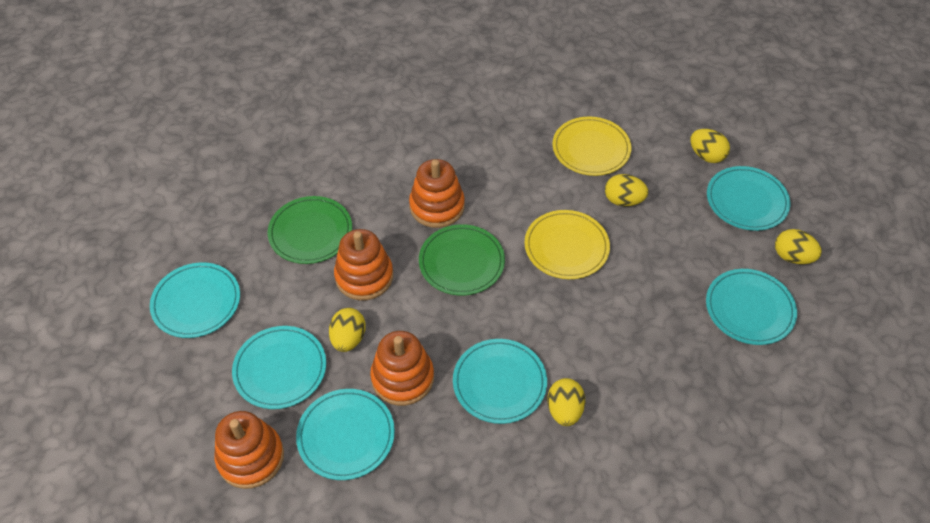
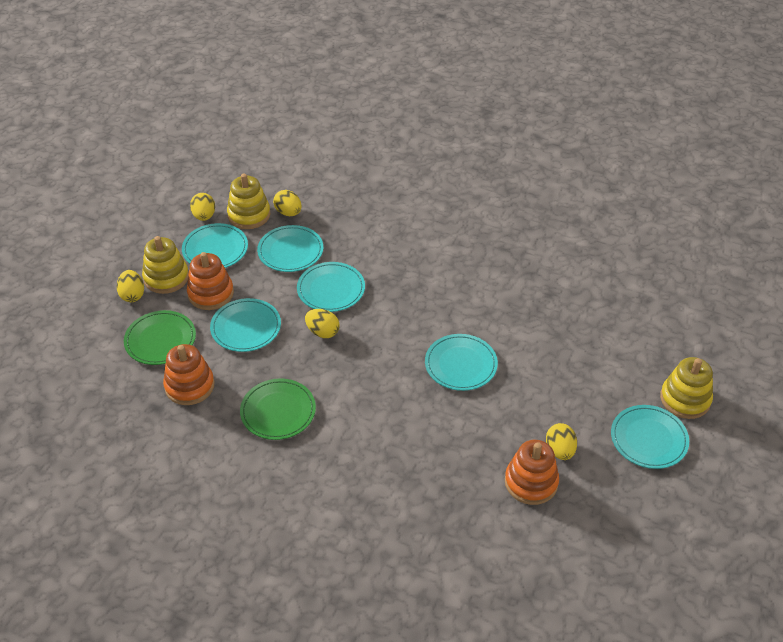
orange stacking toy: [214,411,284,489] [334,229,393,300] [370,331,434,406] [409,159,465,228] = 4 -> [163,344,215,405] [187,252,234,310] [505,440,559,505] = 3
yellow plate: [524,210,610,279] [552,117,631,176] = 2 -> none = 0
yellow stacking toy: none = 0 -> [142,236,189,294] [227,174,270,229] [660,357,713,419] = 3

